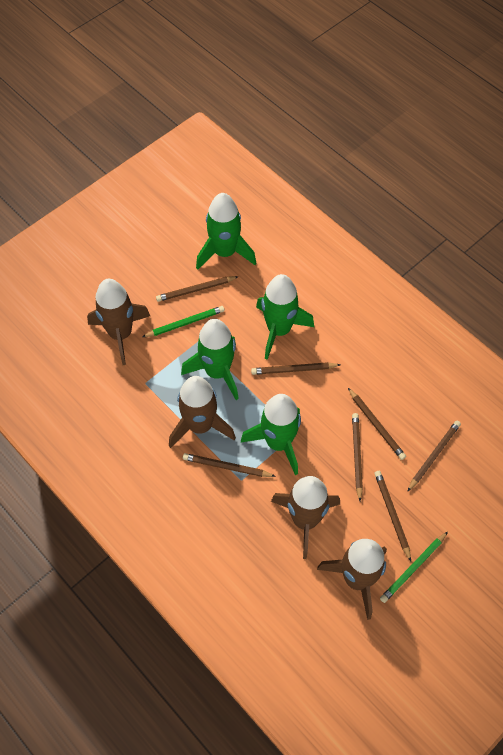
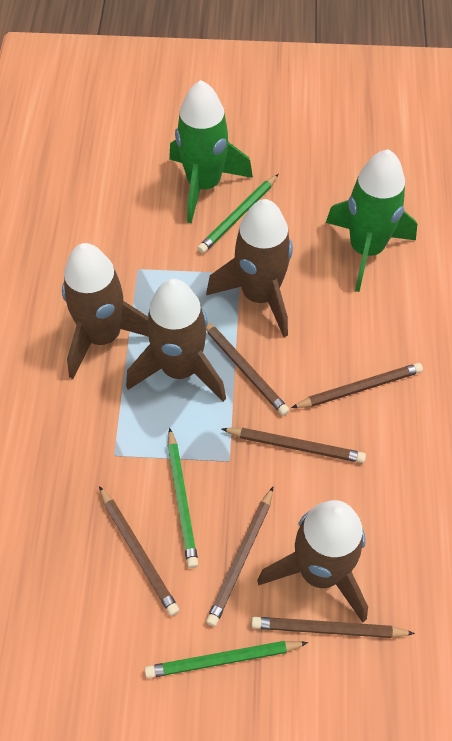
brown pencil: [156,276,239,302] [183,453,276,477] [251,362,340,375] [348,388,406,460] [352,413,363,501] [374,471,411,561] [407,420,461,492] = 7 -> [99,486,180,616] [206,322,290,416] [206,487,273,627] [222,428,366,463] [251,617,415,638] [291,363,423,408] = 6
green pencil: [142,306,225,337] [380,532,448,603] = 2 -> [145,641,308,678] [168,428,199,568] [197,174,279,253] = 3
green rocket: [181,319,239,400] [196,193,256,270] [241,394,301,475] [256,274,314,360] = 4 -> [169,80,253,223] [326,149,417,292] = 2

